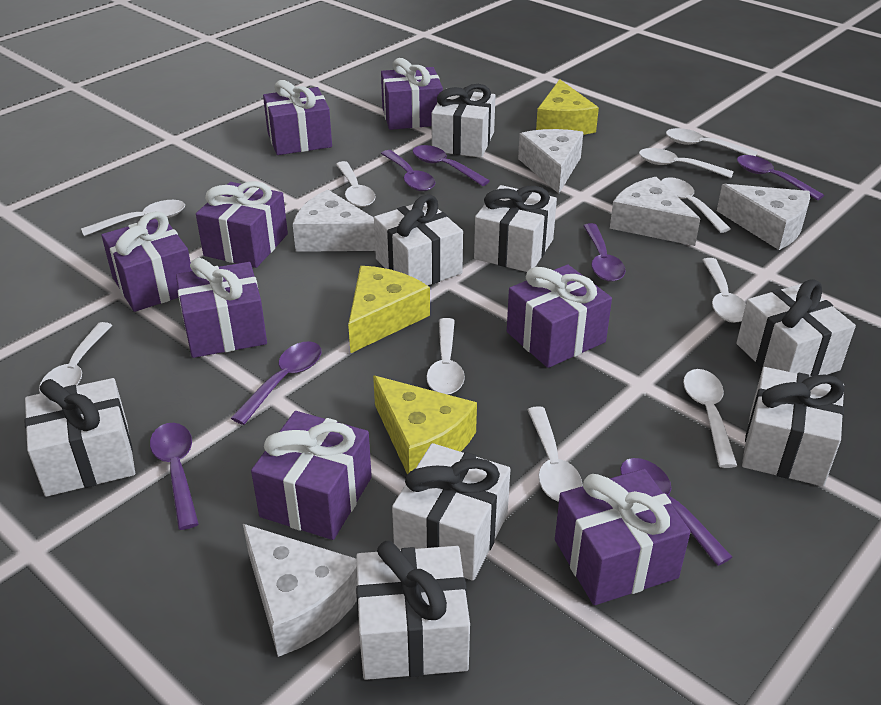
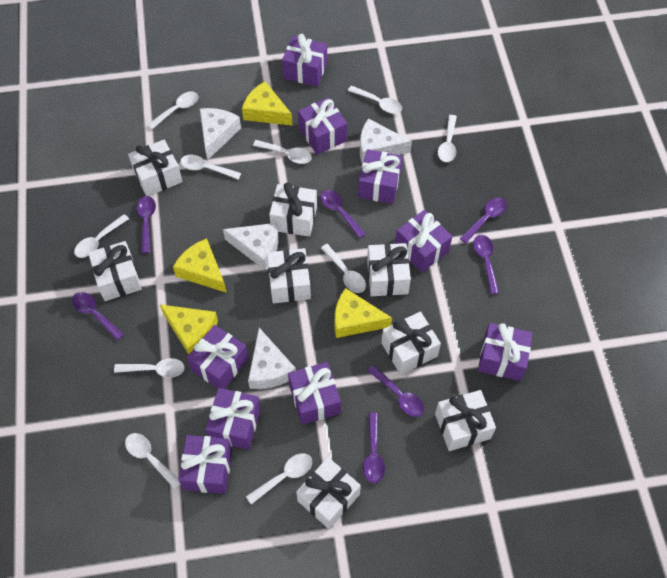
purple gift: [102,211,192,312] [176,258,267,358] [196,181,288,268] [251,411,372,540] [263,80,332,155] [381,58,443,130] [507,265,612,368] [555,469,691,605] = 8 -> [178,435,232,494] [187,325,249,389] [205,388,261,450] [282,34,327,87] [288,362,341,425] [298,98,347,155] [358,149,402,204] [395,210,452,272] [478,323,533,381] = 9
white cheese: [243,524,357,657] [293,189,375,252] [518,129,583,194] [610,177,700,246] [717,184,810,250] = 5 -> [200,108,241,160] [223,223,279,270] [248,328,296,389] [360,118,412,163] = 4
yellow cheese: [348,266,430,354] [373,376,477,475] [536,79,599,135] = 3 -> [160,305,218,354] [173,238,227,293] [242,81,293,126] [335,288,392,338] = 4

